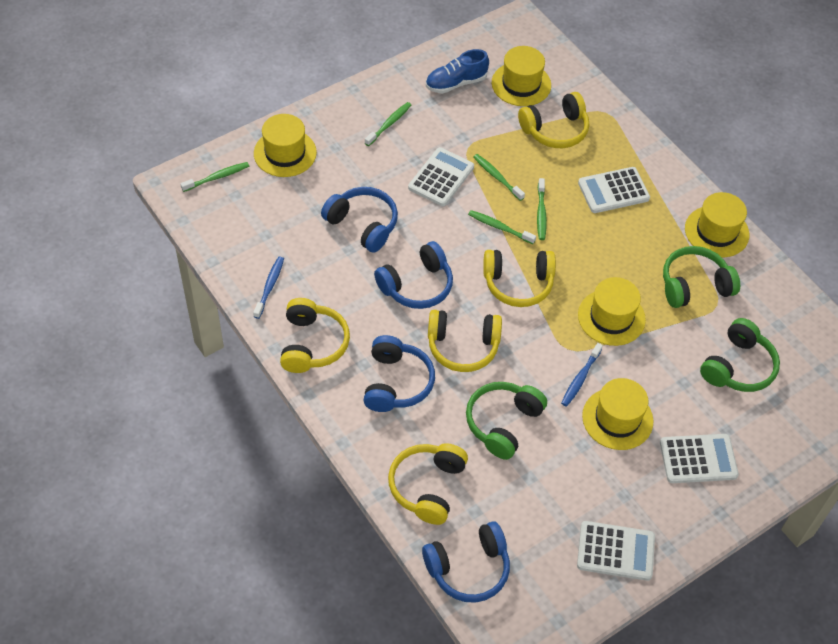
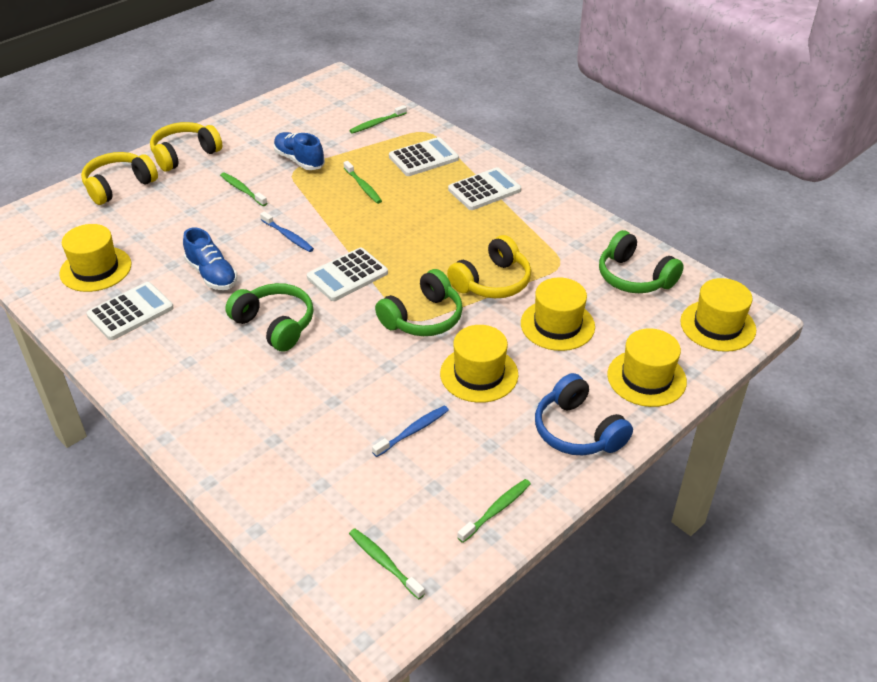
blue headphones: [321,187,398,253] [363,335,435,412] [374,241,453,309] [422,521,510,603] = 4 -> [535,373,633,455] = 1
blue shoe: [426,49,489,94] = 1 -> [183,228,237,290] [273,132,325,170] = 2
yellow headphones: [280,298,350,373] [388,443,468,525] [428,310,502,372] [483,250,556,307] [518,92,589,148] = 5 -> [81,152,158,205] [150,122,223,172] [447,235,531,298] = 3

